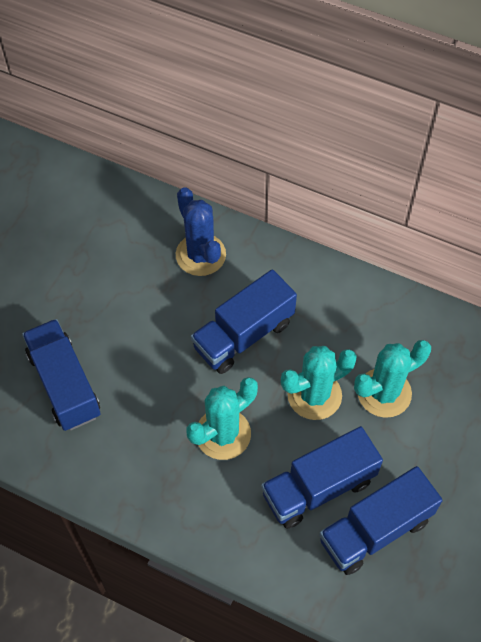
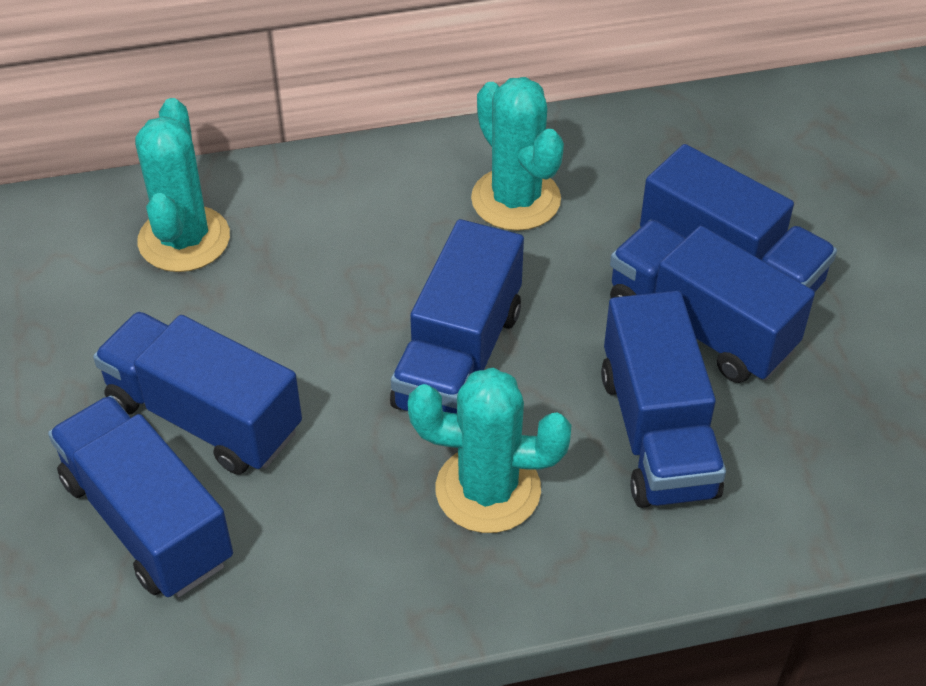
blue cactus: [176,187,226,276] = 1 -> none = 0
blue truck: [22,319,101,431] [191,269,297,374] [261,426,383,529] [319,466,443,575] = 4 -> [48,396,233,597] [93,311,302,475] [390,219,524,414] [601,291,726,508] [610,220,815,383] [640,144,837,292] = 6

